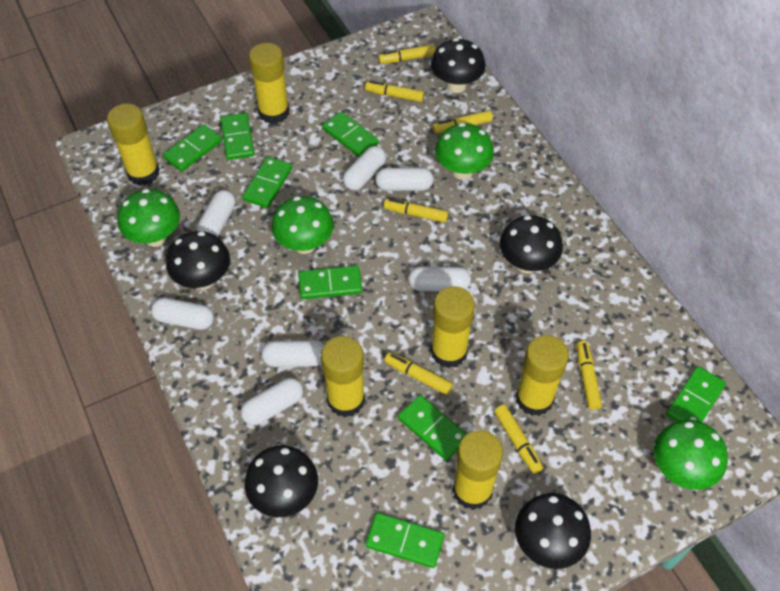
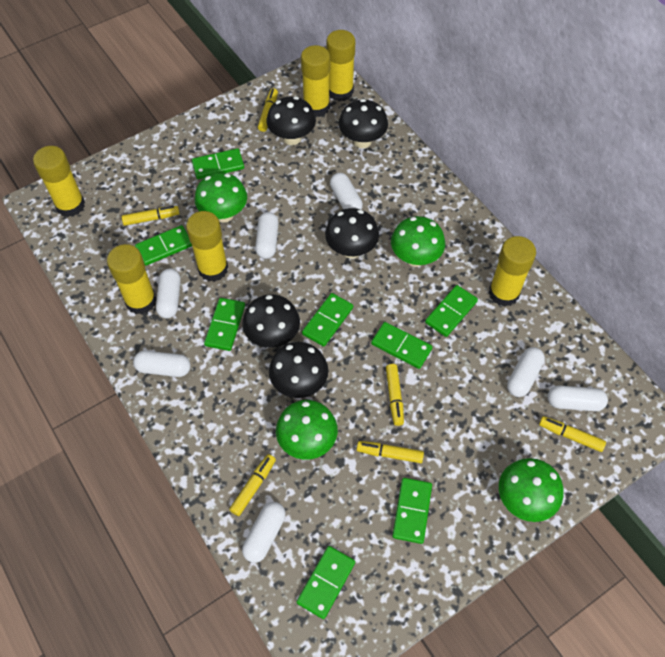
yellow marker: [365,81,424,102] [378,44,435,64] [384,199,449,223] [385,352,453,395] [433,110,493,134] [494,405,543,474] [577,341,602,410] = 7 -> [122,206,180,226] [229,454,276,516] [258,88,278,132] [357,441,424,463] [386,364,404,426] [539,416,606,452] = 6

